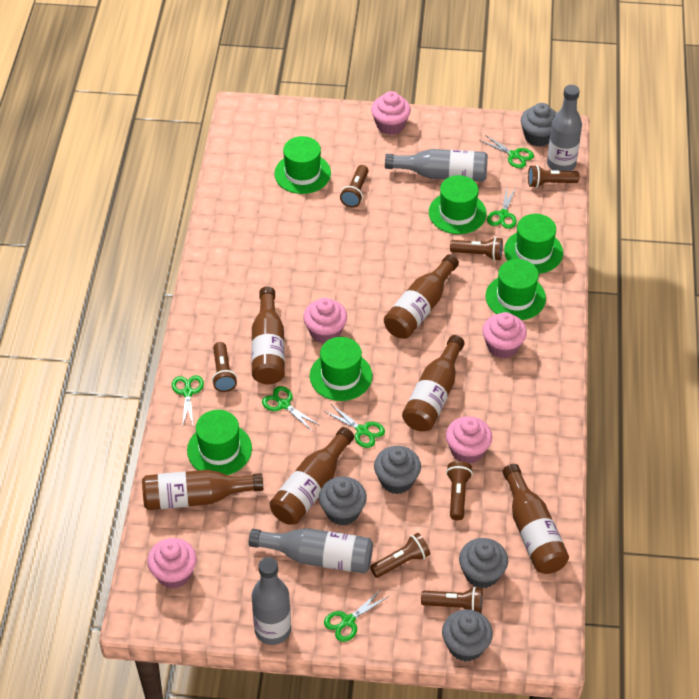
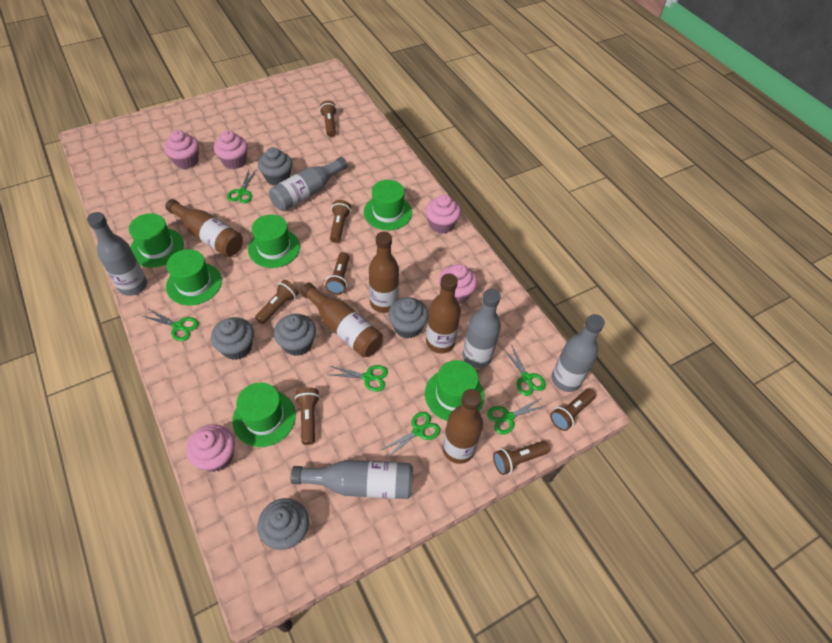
brown bottle: [142,470,263,510] [251,286,285,385] [270,427,354,525] [384,254,459,339] [402,335,465,431] [503,464,569,574] = 6 -> [165,199,243,257] [300,283,383,357] [369,231,399,313] [426,274,461,354] [442,389,483,464] = 5
grey bottle: [249,528,373,573] [252,557,291,645] [385,149,488,182] [547,85,582,171] = 4 -> [87,212,147,296] [269,157,347,211] [291,460,413,499] [463,289,501,368] [552,314,605,392] = 5

